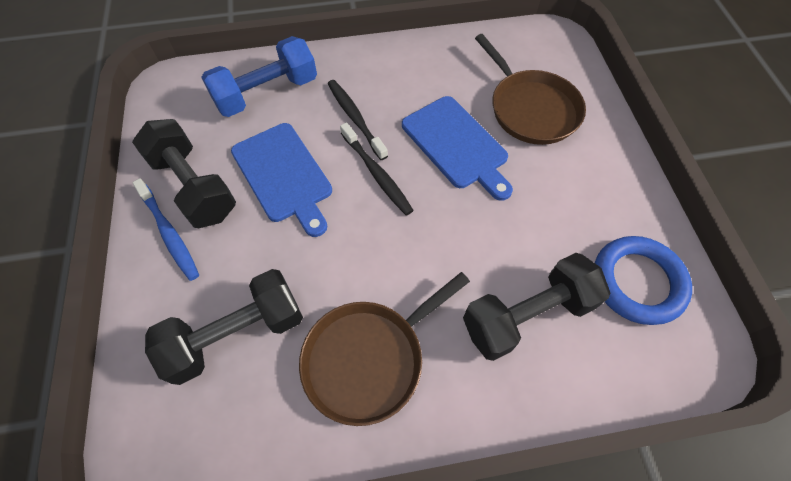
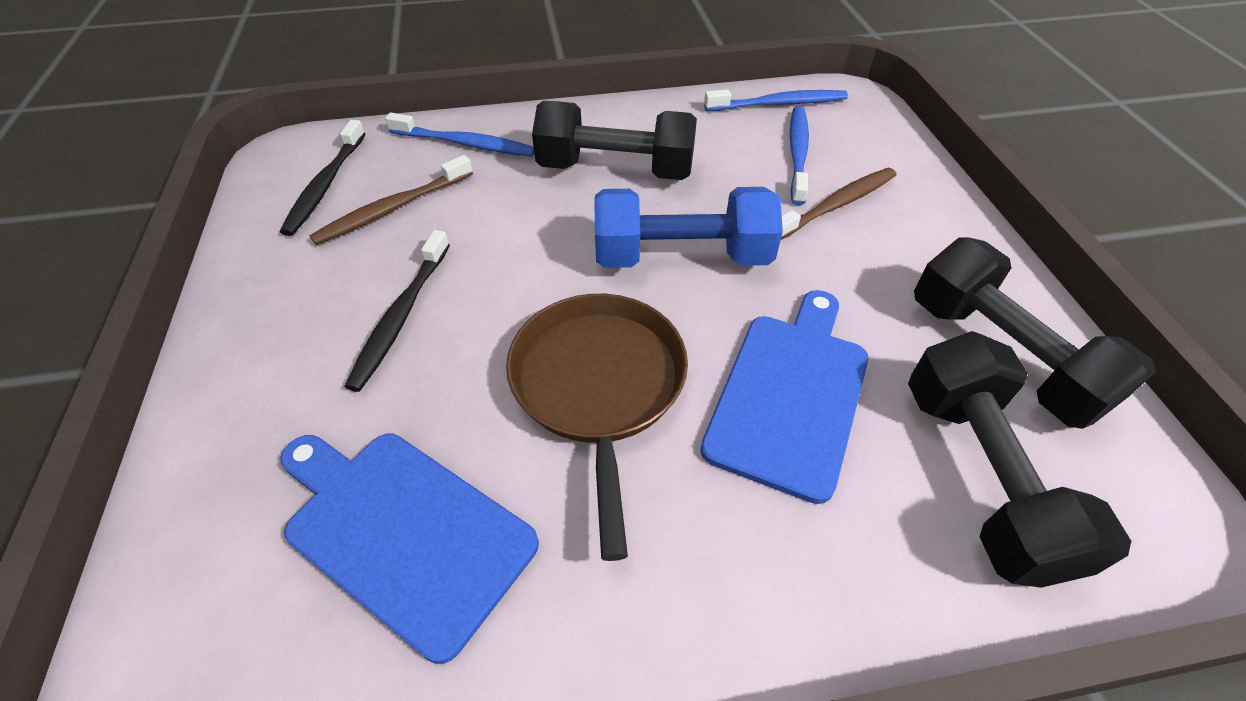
blue ring: [595,236,692,325] = 1 -> none = 0
blue toothbrush: [132,178,199,281] = 1 -> [385,112,534,157] [704,90,848,111] [790,106,809,205] = 3
brown pan: [299,272,470,426] [475,34,586,145] = 2 -> [506,294,688,561] = 1
brown toothbrush: none = 0 -> [309,155,473,245] [781,168,897,240] = 2

